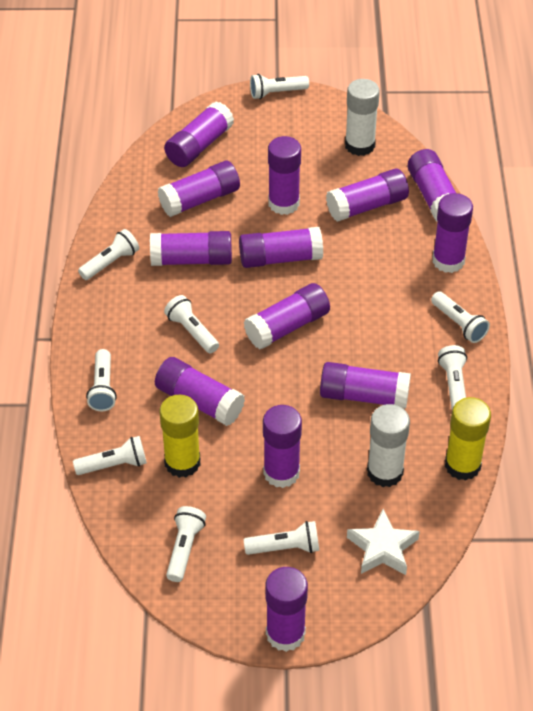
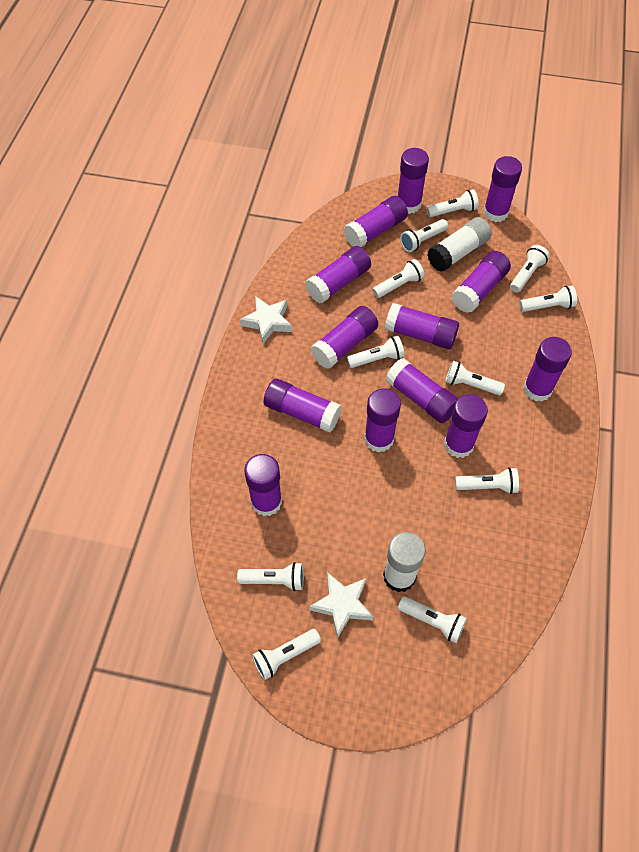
white flashlight: [73,436,147,475] [78,229,139,280] [86,349,117,411] [164,295,219,353] [166,506,206,582] [244,521,320,555] [250,74,309,99] [431,291,490,343] [438,345,467,410] = 9 -> [237,562,304,591] [252,629,321,680] [347,336,405,368] [372,259,425,298] [398,596,467,643] [400,219,448,252] [427,189,479,217] [445,361,505,395] [455,467,519,494] [510,245,550,292] [519,285,577,312] = 11
white star: [347,509,420,575] = 1 -> [240,296,292,344] [309,572,373,638] = 2
yellow glue stick: [159,395,200,478] [445,397,491,481] = 2 -> none = 0

